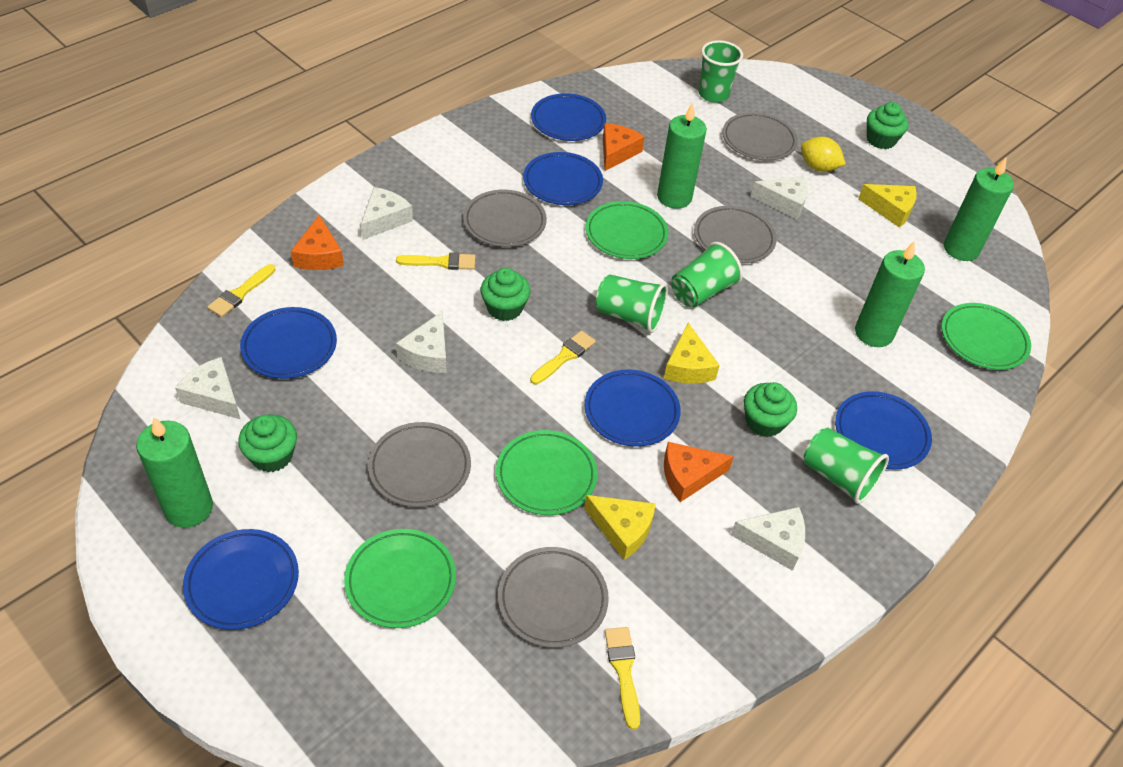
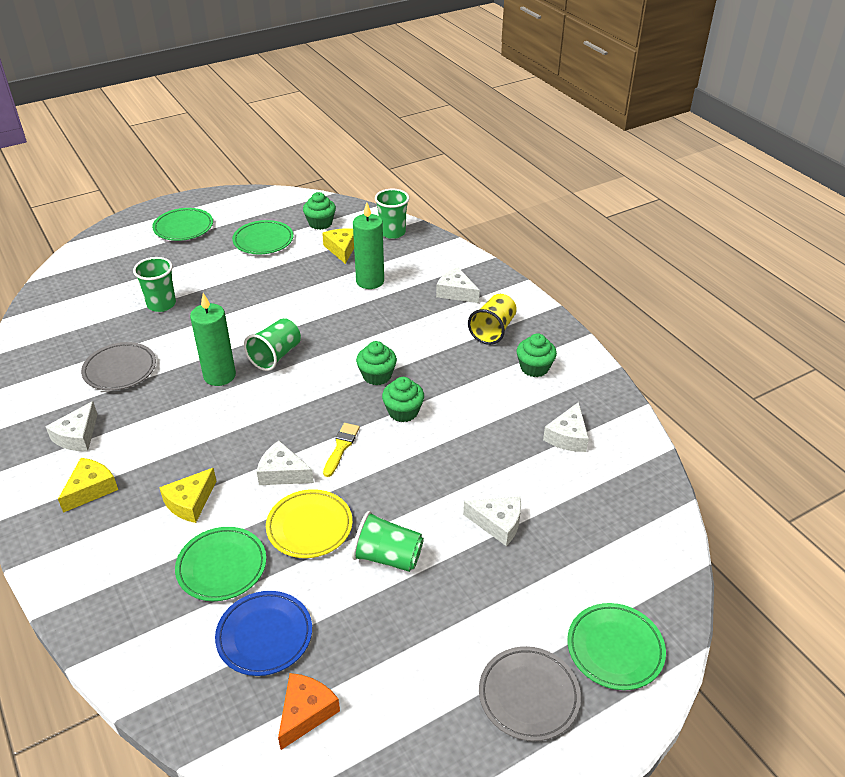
blue plate: [183,529,299,630] [240,307,337,379] [523,152,603,205] [531,93,606,141] [585,369,681,447] [835,391,932,470] = 6 -> [215,591,312,676] = 1
green candle: [136,417,213,528] [657,102,707,208] [855,241,925,347] [944,157,1014,261] = 4 -> [190,293,236,386] [353,202,384,289] = 2
grey plate: [368,422,471,507] [463,190,547,247] [498,547,609,648] [694,206,777,264] [722,112,798,161] = 5 -> [81,342,156,391] [479,646,581,741] = 2
orange cheese: [291,215,344,270] [603,123,645,171] [664,442,734,502] = 3 -> [278,673,340,750] = 1
yellow brush: [207,264,275,317] [396,252,475,270] [530,331,596,384] [605,627,640,730] = 4 -> [323,423,360,477] = 1
yellow cup: none = 0 -> [468,294,517,345] = 1
yellow lemon: [801,137,846,172] = 1 -> none = 0
yellow plate: none = 0 -> [266,489,352,558] = 1

